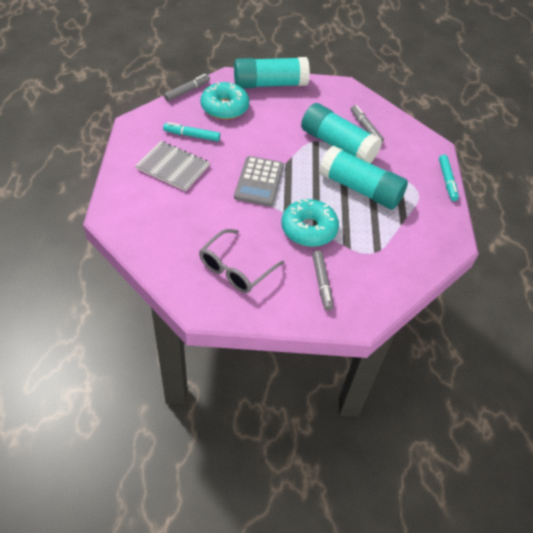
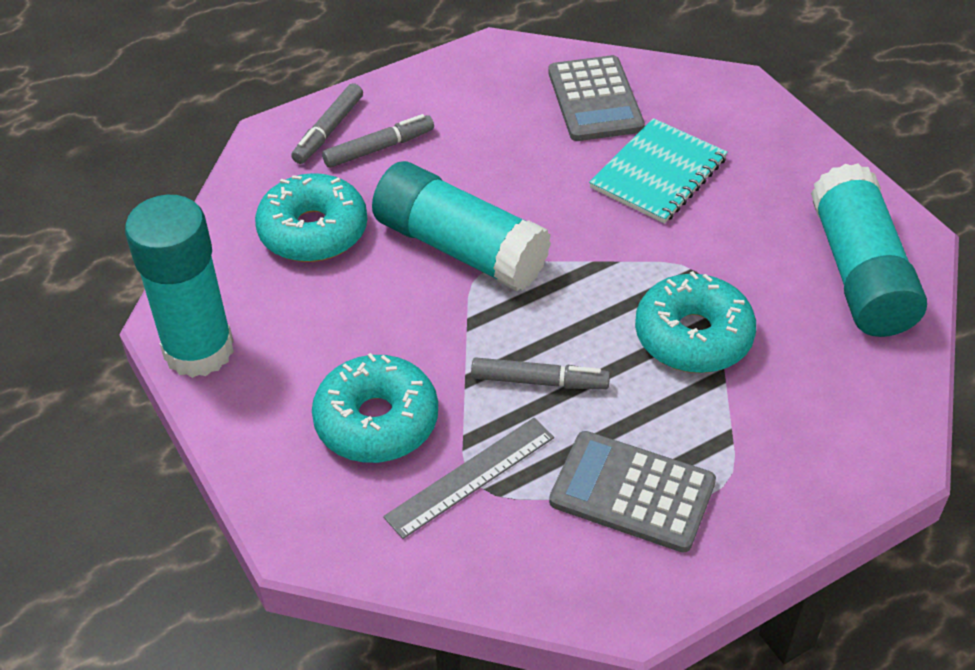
grey calculator: [234,156,284,206] = 1 -> [548,55,645,141] [549,431,716,553] = 2
grey glasses: [199,229,284,293] = 1 -> none = 0
grey notebook: [135,141,210,191] = 1 -> none = 0
grey ruler: none = 0 -> [383,418,554,539] = 1
turquoise donut: [201,82,249,120] [281,199,339,247] = 2 -> [255,173,367,262] [312,353,438,463] [635,271,756,373] = 3
turquoise marker: [163,122,220,141] [439,155,459,201] = 2 -> none = 0
turquoise notebook: none = 0 -> [589,118,728,224] = 1

